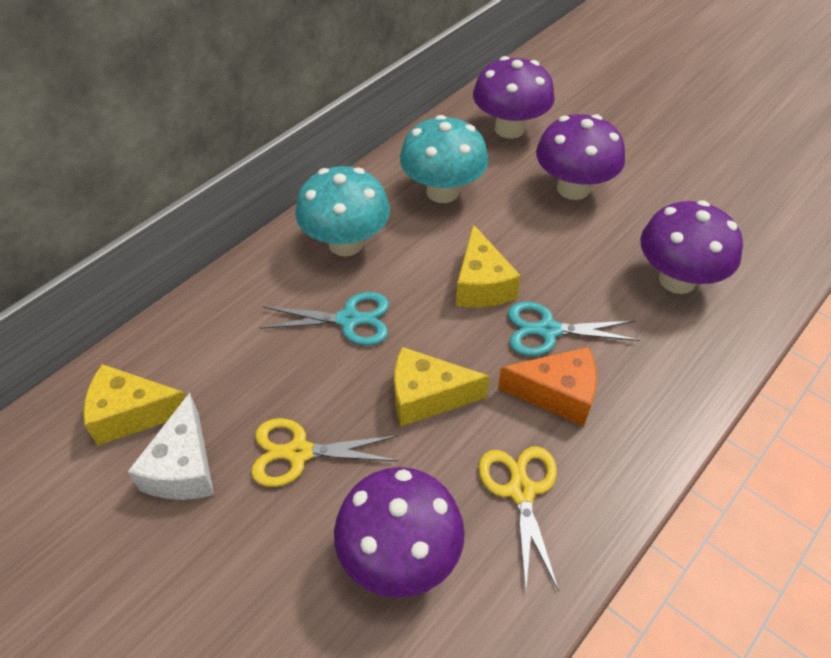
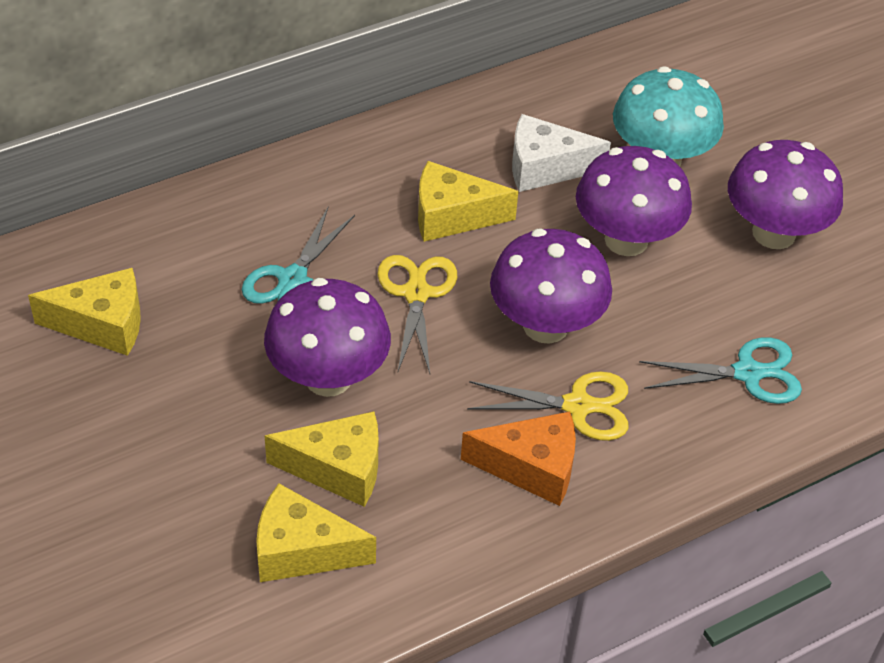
turquoise mushroom: [295,166,390,257] [400,115,488,203] = 2 -> [613,66,724,167] = 1
yellow cheese: [83,364,186,445] [394,347,490,426] [456,224,521,307] = 3 -> [28,268,141,356] [256,484,376,582] [265,411,378,507] [418,161,518,242] = 4

